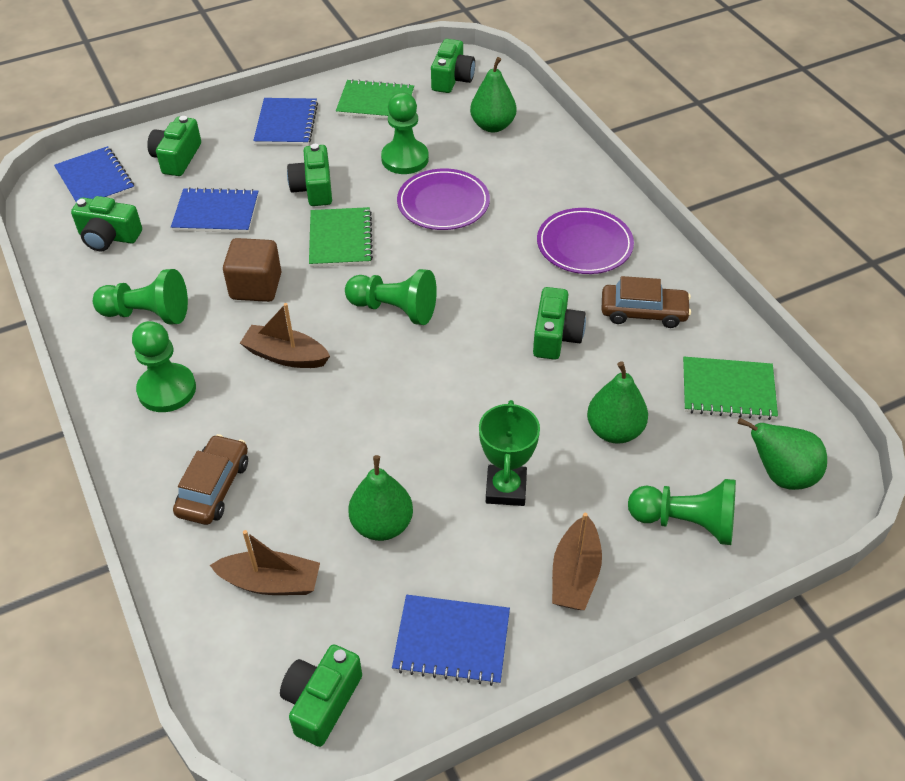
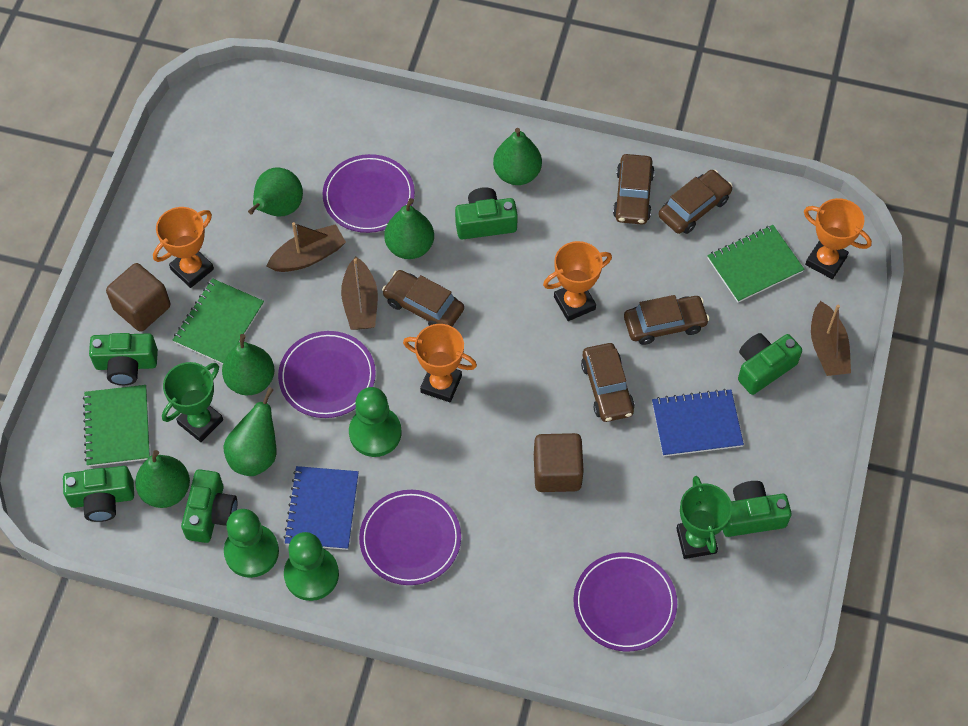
blue notebook: [54,146,135,203] [171,187,258,233] [253,98,318,145] [392,595,510,686] = 4 -> [283,466,359,550] [652,389,744,457] = 2
brown car: [173,434,248,525] [601,276,691,328] = 2 -> [382,270,464,327] [581,343,635,422] [613,154,655,225] [624,295,710,345] [658,170,733,234] = 5
brown cube: [223,238,281,302] = 1 -> [106,263,170,332] [534,433,584,492] = 2
green pawn: [93,269,188,325] [132,321,196,412] [345,269,437,325] [381,92,429,174] [628,479,736,545] = 5 -> [224,509,279,578] [284,532,339,601] [349,387,402,457] = 3
green pear: [348,455,413,541] [470,57,516,132] [587,361,648,444] [738,418,827,490] = 4 -> [135,450,190,508] [222,334,275,395] [223,387,276,476] [248,167,303,216] [384,198,434,259] [493,128,542,185] = 6
green trophy: [479,400,540,506] = 1 -> [162,362,223,442] [676,476,732,559] = 2
orange trophy: none = 0 -> [153,207,214,288] [403,324,477,402] [543,241,612,321] [804,198,872,279] = 4
purple plate: [397,169,490,230] [537,208,634,274] = 2 -> [278,331,376,418] [322,154,415,233] [359,490,461,585] [573,552,677,651] = 4

